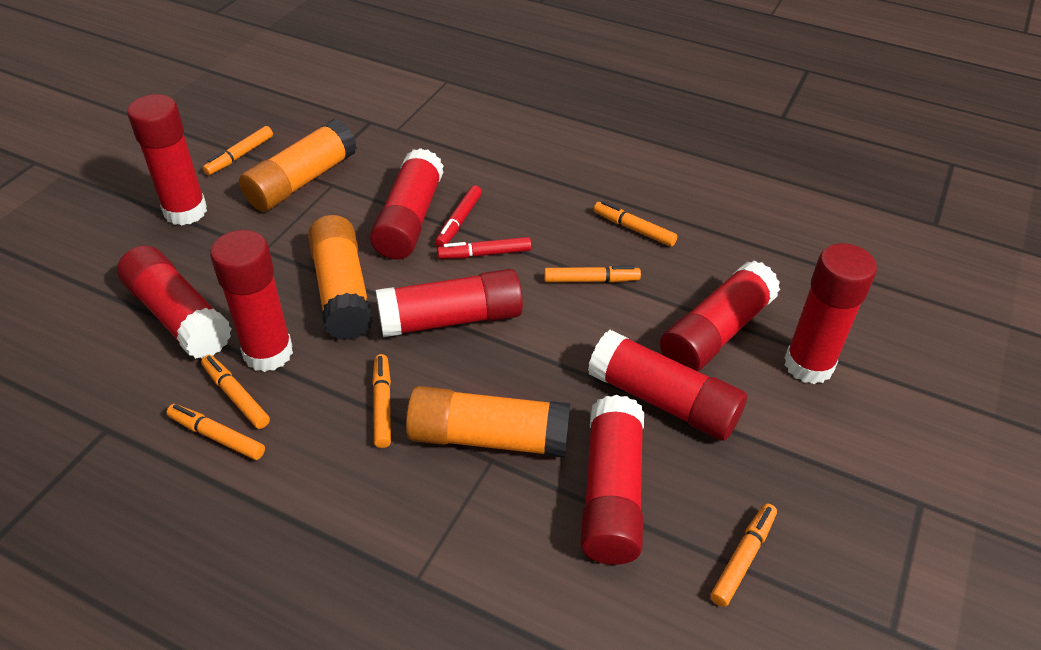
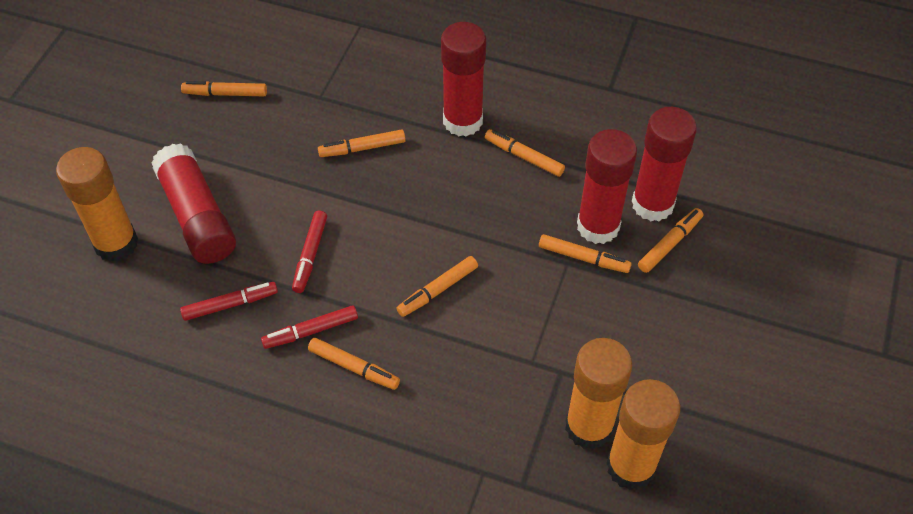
red glue stick: [117,246,232,359] [127,94,207,226] [210,230,293,372] [370,148,444,259] [376,269,523,337] [580,395,644,565] [588,330,747,441] [660,261,780,371] [785,243,877,384] = 9 -> [151,143,236,264] [441,22,486,137] [577,129,637,244] [632,107,697,221] = 4
red marker: [435,185,482,247] [437,237,531,259] = 2 -> [180,282,278,321] [261,305,358,349] [292,211,327,293] = 3

